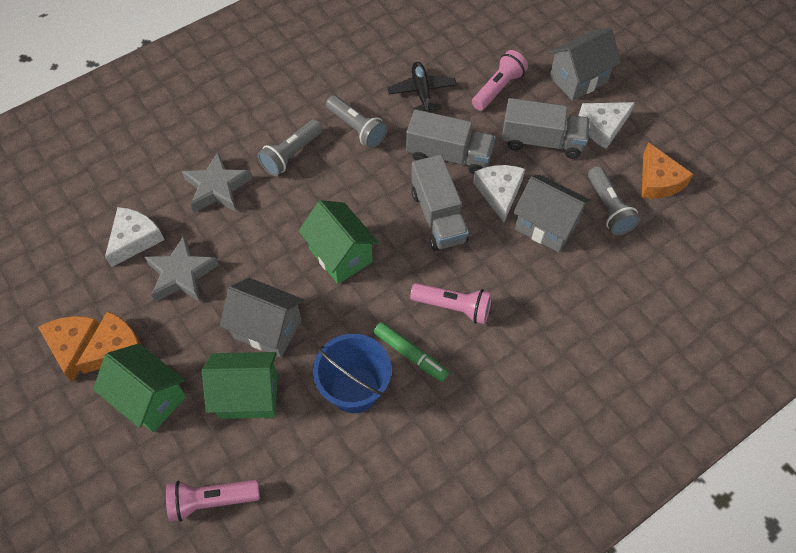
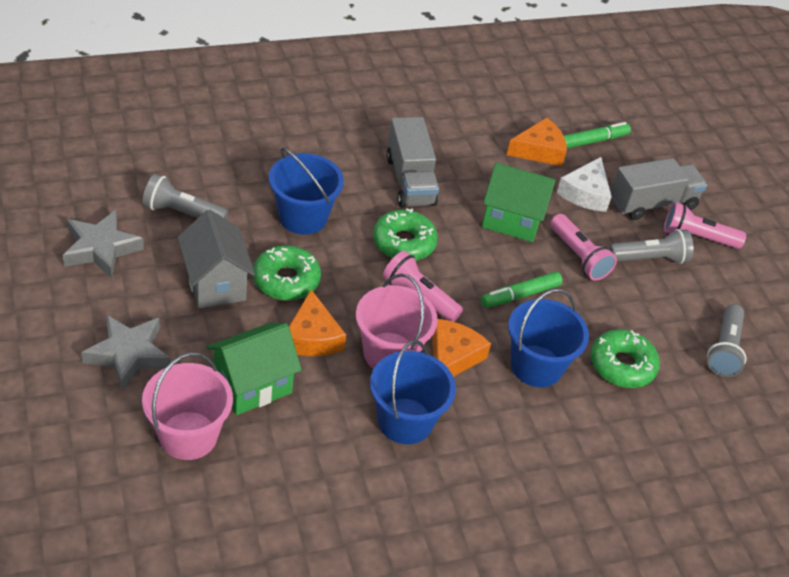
black plane: [387,62,457,113] = 1 -> none = 0
blue bucket: [313,334,391,413] = 1 -> [269,148,344,235] [370,340,456,444] [508,289,589,387] = 3
green donut: none = 0 -> [253,245,321,301] [373,208,438,261] [590,329,660,388] = 3
green house: [93,343,186,432] [202,352,278,419] [298,200,379,284] = 3 -> [207,323,302,415] [482,162,556,242] = 2
green marker: [374,322,449,382] = 1 -> [481,271,562,308] [564,122,631,149] = 2
grey house: [220,278,304,357] [513,175,591,252] [549,28,621,101] = 3 -> [177,210,255,309] = 1
grey truck: [406,109,495,175] [411,155,469,250] [501,98,590,159] = 3 -> [386,117,439,207] [611,158,707,220] = 2
pink bucket: none = 0 -> [142,352,233,460] [356,274,438,369] = 2
white cheese: [105,207,165,267] [473,165,525,222] [578,102,635,149] = 3 -> [556,157,612,212] = 1

